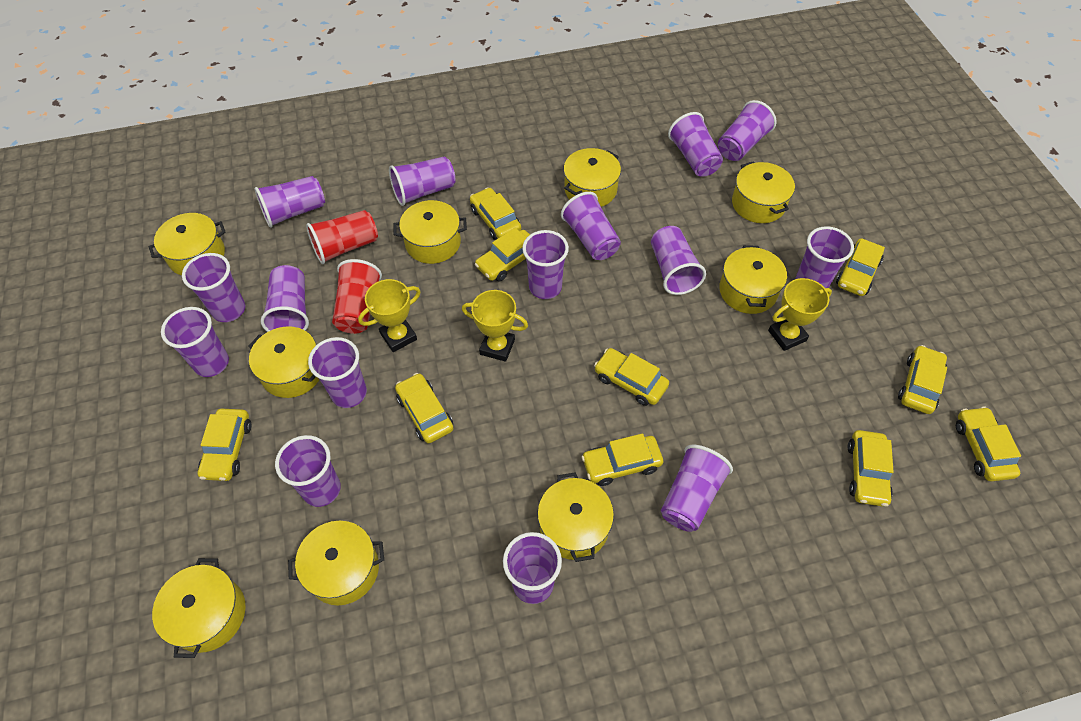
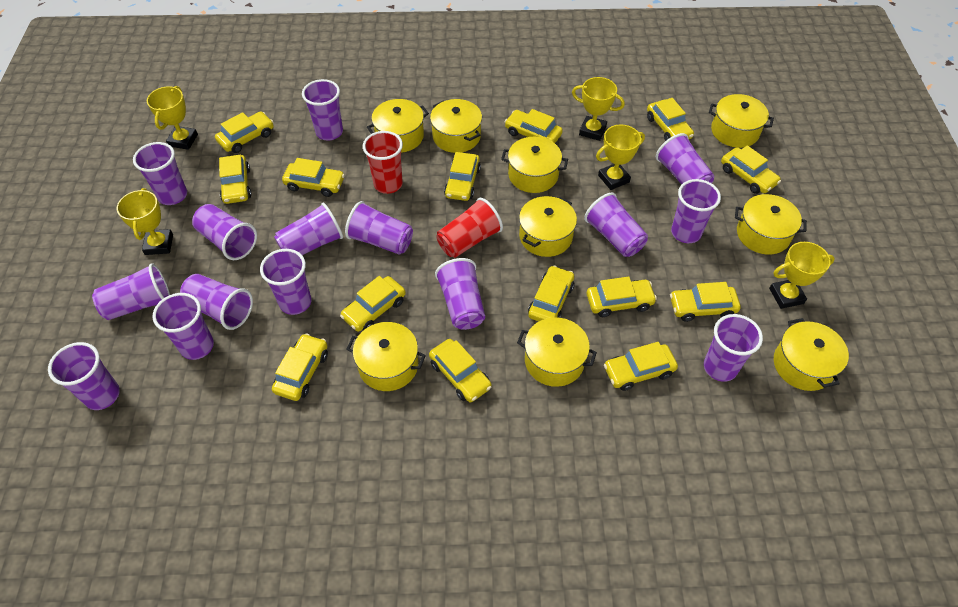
yellow car: [198,409,251,481] [395,373,453,443] [470,187,521,240] [475,228,530,282] [581,433,663,486] [594,348,669,406] [836,238,885,296] [848,430,894,507] [898,345,947,414] [956,406,1021,481] = 10 -> [215,112,274,153] [219,155,251,204] [272,333,328,401] [282,158,345,197] [340,276,406,332] [429,339,492,402] [444,152,481,201] [505,109,563,143] [528,265,574,322] [587,276,657,317] [604,342,678,391] [647,98,694,141] [670,282,741,322] [721,145,781,194] = 14
yellow trophy: [358,279,421,352] [462,290,528,362] [768,278,832,351] = 3 -> [116,188,173,255] [147,86,198,150] [572,77,625,141] [596,125,645,190] [769,242,835,309] = 5

